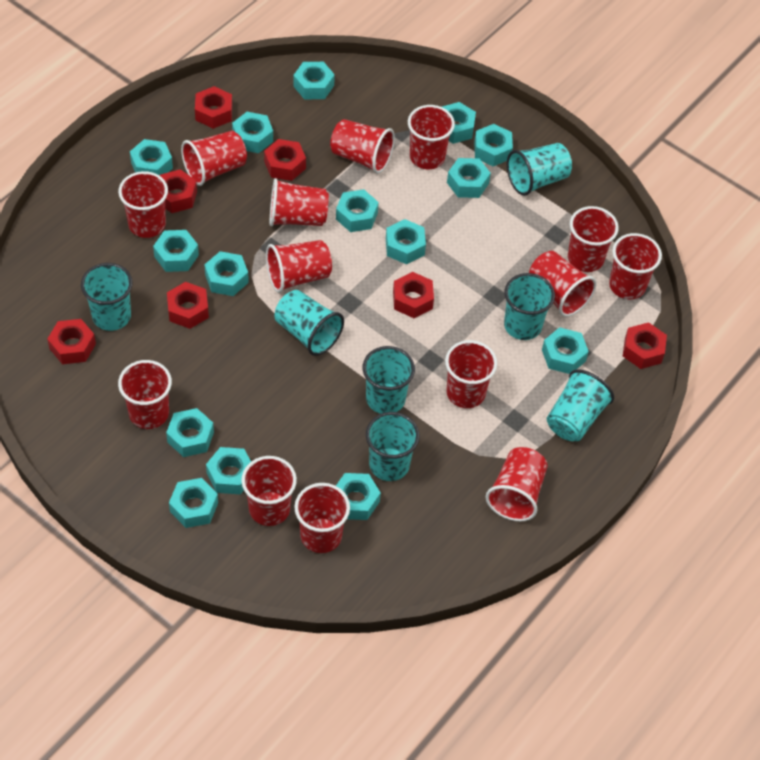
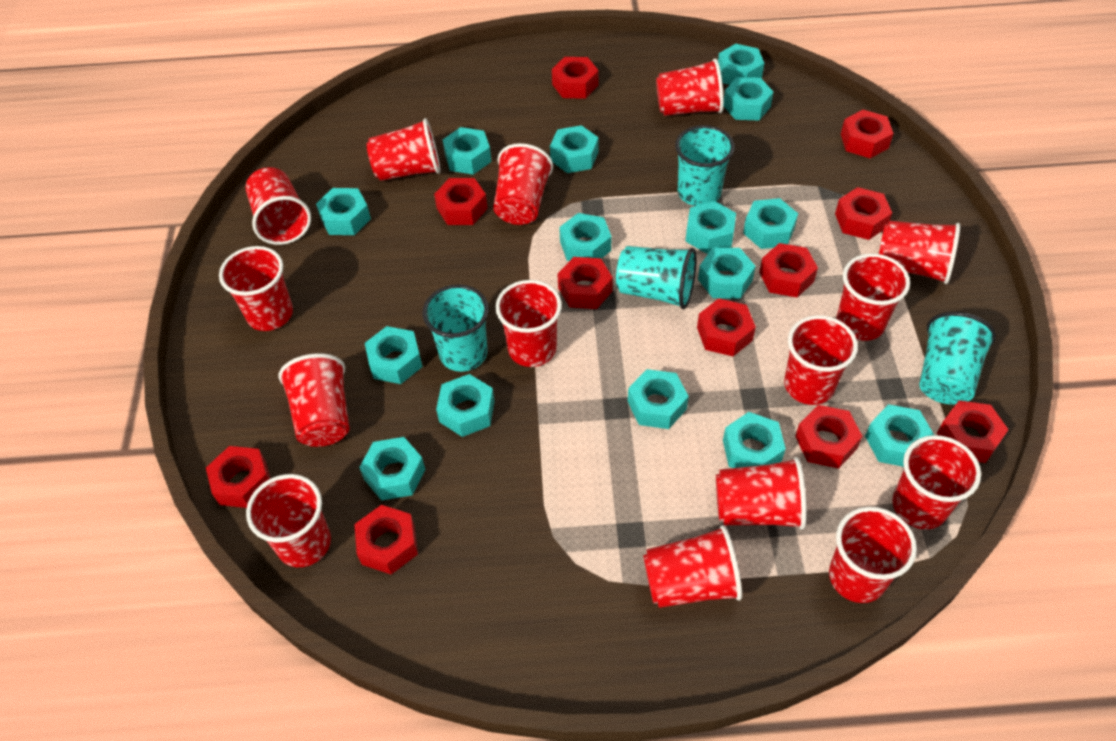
red cup: [118,171,168,238] [118,360,172,429] [181,131,247,186] [241,456,297,526] [266,240,332,293] [270,178,329,226] [294,483,350,553] [330,119,395,174] [408,105,455,169] [445,340,497,408] [486,447,548,521] [529,251,597,317] [568,206,619,272] [609,233,662,299] = 14 -> [219,246,293,331] [245,167,311,245] [246,474,331,567] [278,353,349,447] [367,118,440,181] [493,143,553,225] [495,280,562,367] [643,525,742,608] [656,59,724,116] [716,457,807,530] [784,315,858,405] [829,507,917,603] [836,253,910,341] [879,220,960,284] [892,435,981,530] = 15
red nut: [47,319,96,364] [159,169,197,213] [167,282,209,329] [195,86,232,129] [264,139,306,181] [393,272,434,318] [623,322,667,369] = 7 -> [206,446,271,508] [354,505,418,574] [434,178,488,225] [552,57,599,99] [557,257,613,309] [697,298,756,356] [759,243,818,297] [795,405,863,469] [835,187,892,240] [841,110,894,158] [937,400,1009,463] = 11
turquoise cup: [81,263,133,331] [274,290,344,356] [363,346,415,414] [366,412,419,481] [504,273,555,340] [507,143,572,196] [547,369,614,441] = 7 -> [423,284,489,372] [616,246,696,309] [675,125,735,206] [919,312,996,405] = 4

